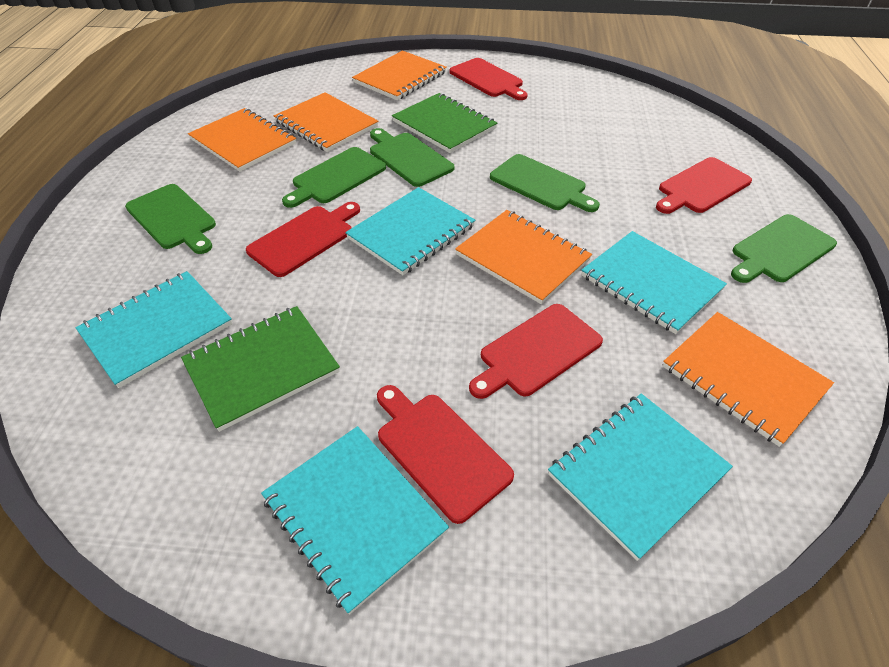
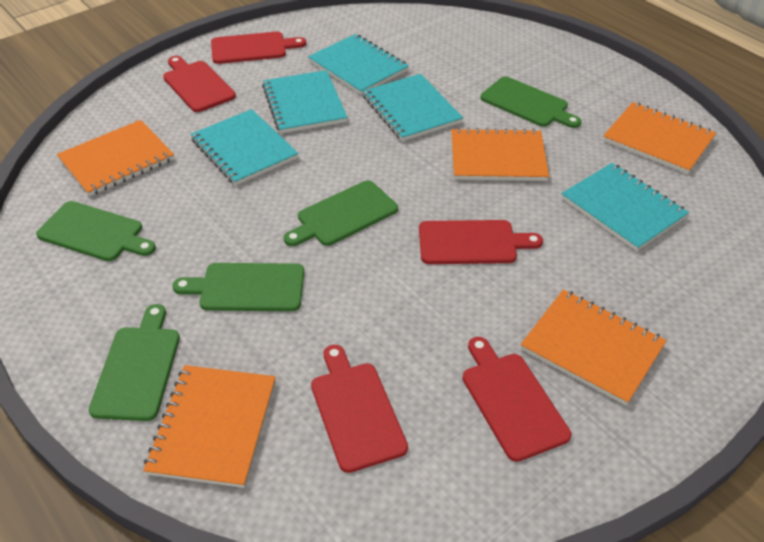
green notebook: [181,306,340,432] [392,93,497,153] = 2 -> none = 0

